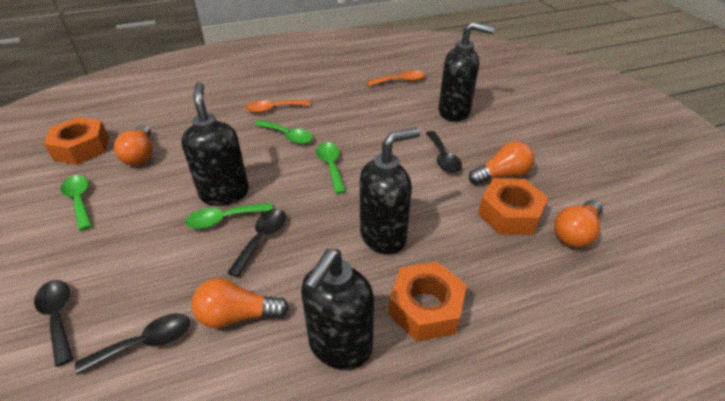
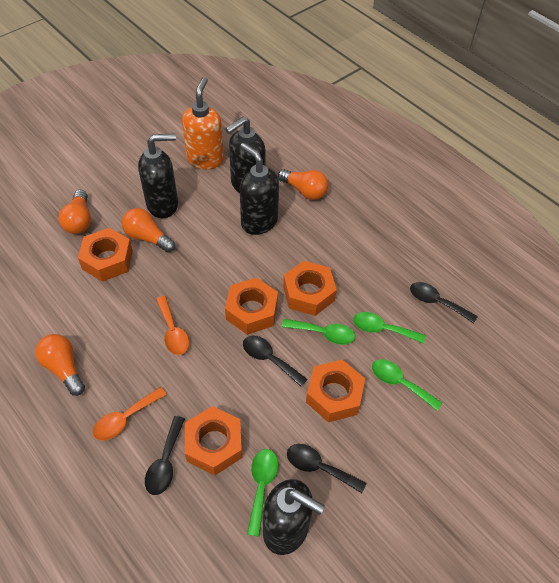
orange nut: [44,117,109,165] [388,262,467,341] [478,178,548,235] = 3 -> [78,228,133,282] [185,406,242,475] [225,277,278,335] [283,261,337,316] [306,360,365,422] = 5
orange soap dispenser: none = 0 -> [182,77,224,169] = 1

